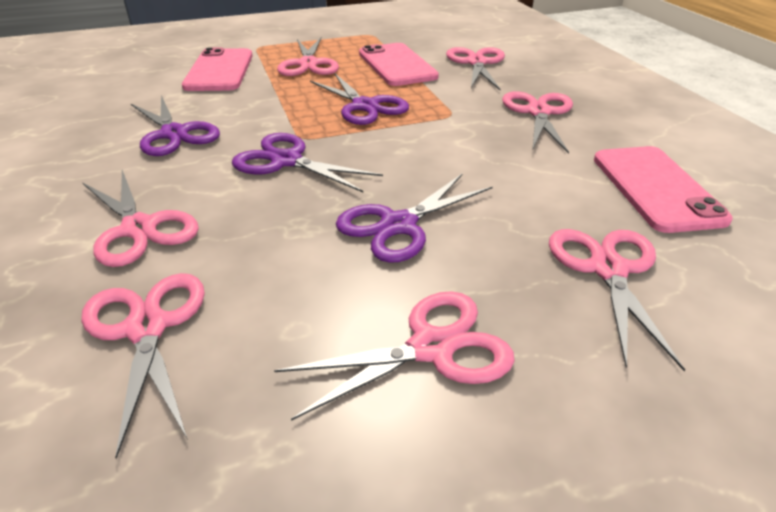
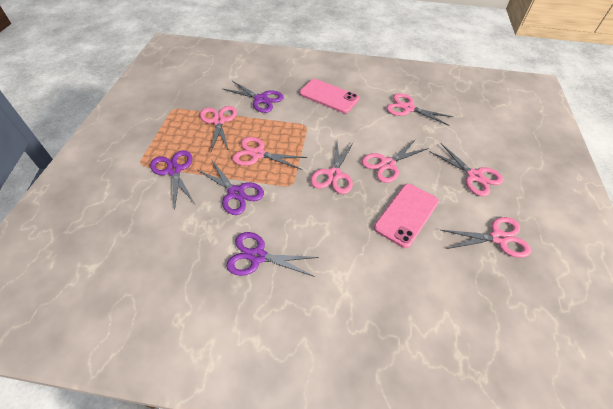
pink phone: [182,48,253,91] [359,43,439,86] [594,146,732,233] = 3 -> [300,79,359,113] [374,184,439,248] = 2

